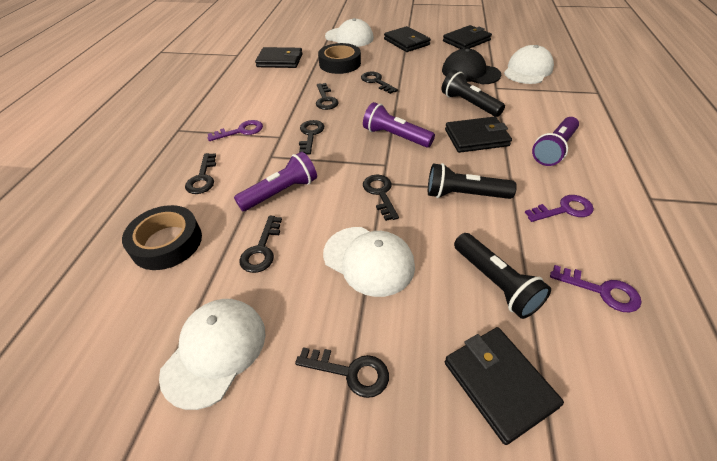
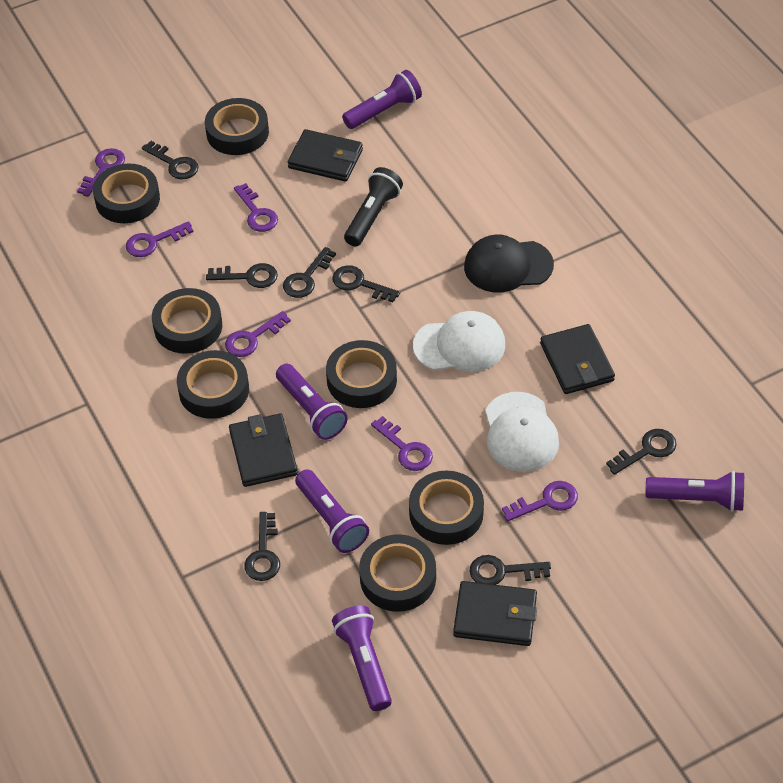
black flashlight: [428,163,517,199] [441,70,505,117] [454,233,551,319] = 3 -> [344,167,403,247] = 1
black tape: [122,205,202,270] [318,43,361,74] = 2 -> [93,163,160,223] [152,288,222,354] [177,350,249,419] [205,98,269,155] [326,340,397,408] [359,534,436,612] [409,471,484,545] = 7
black wallet: [255,47,303,68] [384,26,431,52] [443,25,492,49] [445,117,512,153] [445,327,564,445] = 5 -> [229,413,298,487] [288,129,363,182] [453,581,537,646] [540,324,615,394] = 4
purple flashlight: [234,152,317,211] [363,102,435,148] [532,117,579,166] = 3 -> [276,364,348,440] [295,469,369,553] [332,605,392,711] [342,70,422,129] [645,471,744,512] = 5
purple key: [208,120,263,141] [525,195,594,222] [550,265,641,313] = 3 -> [77,148,125,197] [126,221,193,257] [225,311,291,357] [234,183,278,232] [371,416,433,471] [502,481,578,521] = 6
white cap: [159,299,266,410] [323,227,415,297] [325,18,374,47] [504,45,554,84] = 4 -> [413,311,505,372] [485,392,559,472] = 2

